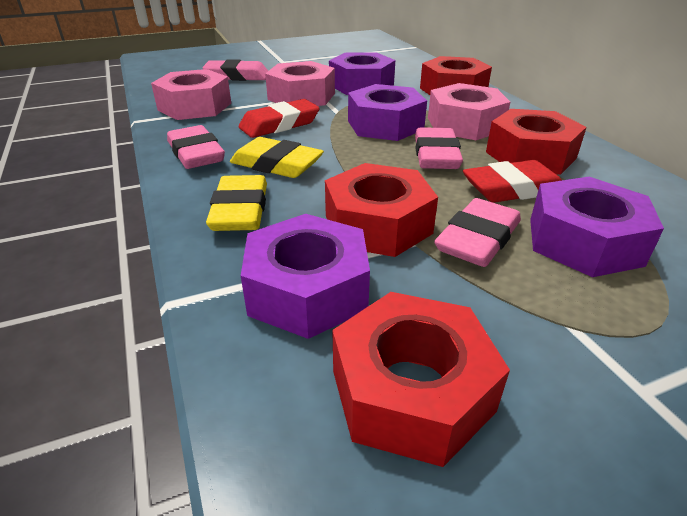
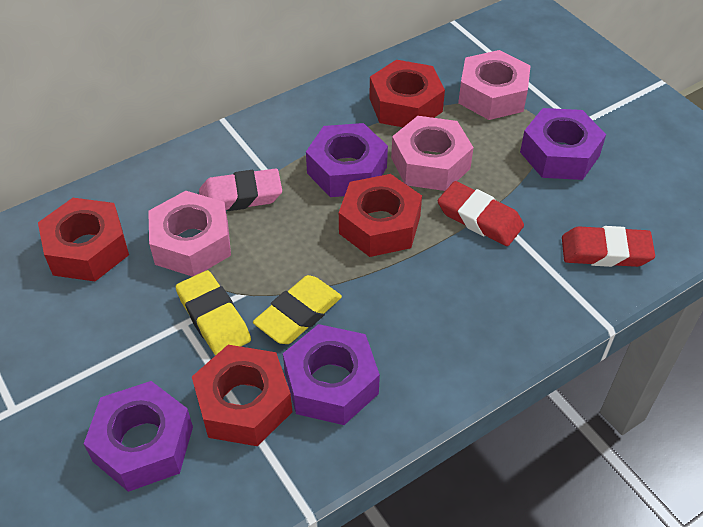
pink eraser: [167,125,225,169] [202,59,268,81] [415,127,463,169] [434,198,521,267] = 4 -> [199,168,282,211] = 1

